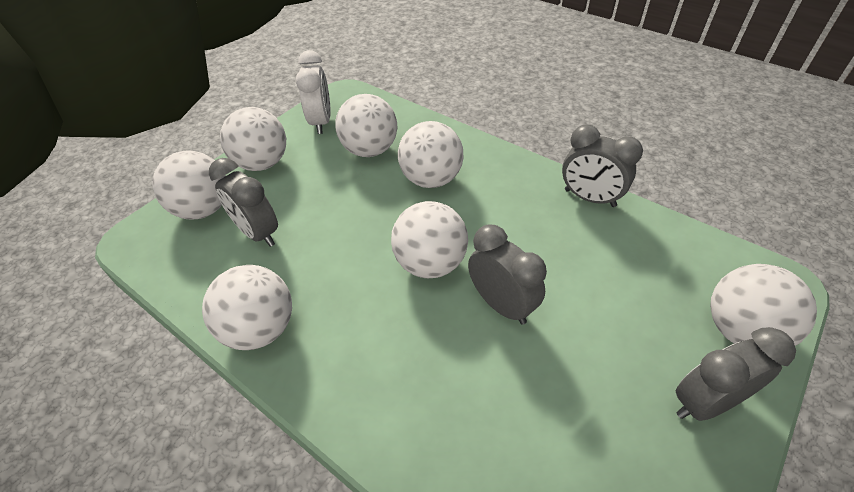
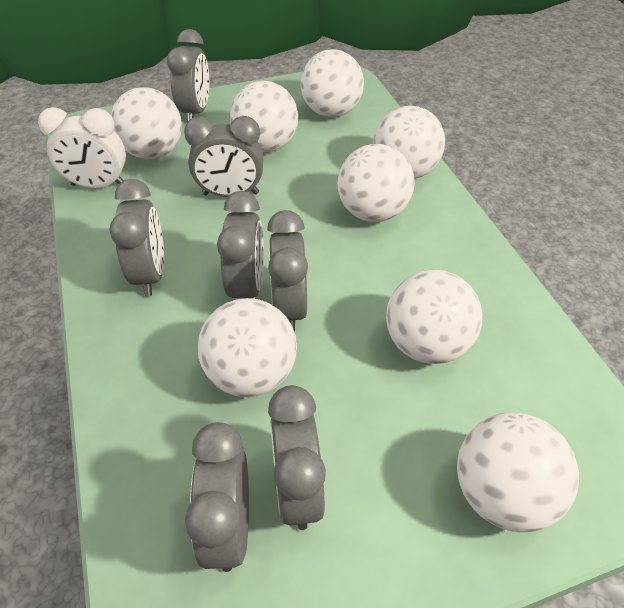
grey clock: [209,158,278,247] [468,225,547,325] [562,125,643,207] [676,327,796,421] = 4 -> [109,179,164,296] [167,29,209,122] [184,116,263,197] [185,422,249,572] [217,191,263,299] [267,210,308,332] [268,385,326,530] = 7
white ball: [153,151,226,219] [202,265,292,350] [220,107,286,171] [335,94,397,157] [391,201,468,278] [398,121,464,188] [710,264,817,346] = 7 -> [111,87,182,159] [198,298,297,397] [230,81,298,152] [301,49,364,117] [337,144,415,222] [373,106,445,179] [386,269,483,364] [457,413,579,532] = 8

